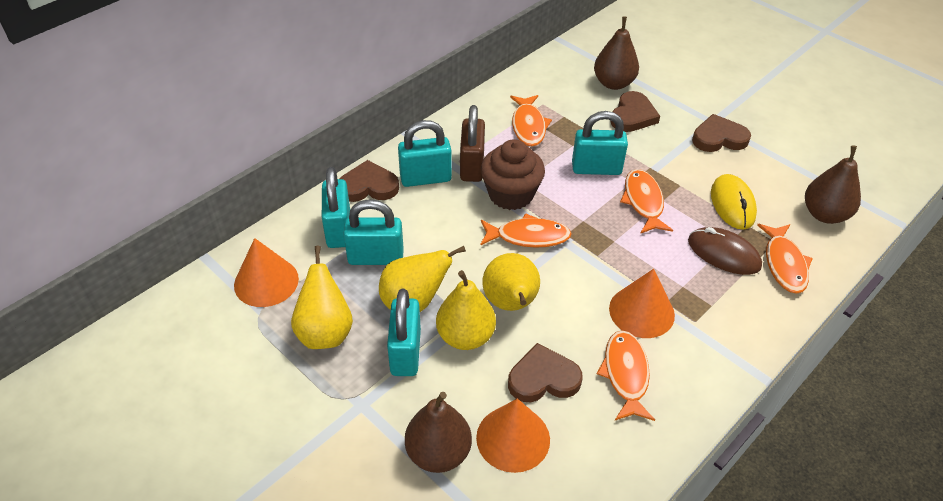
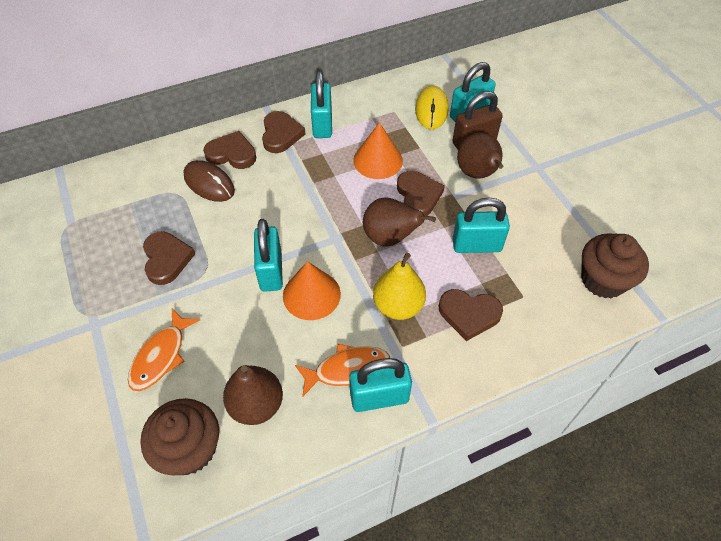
brown cupcake: [481,139,545,210] = 1 -> [140,398,219,475] [581,233,649,298] = 2
brown heart: [339,160,399,202] [508,343,583,402] [610,91,660,132] [692,114,751,152] = 4 -> [143,232,195,285] [203,131,256,169] [262,111,306,153] [397,171,445,216] [439,289,503,341] = 5
orange cone: [234,238,299,307] [476,398,550,473] [609,269,675,338] = 3 -> [283,261,341,320] [353,122,403,179] = 2
orange fish: [480,213,572,248] [510,95,552,146] [597,331,655,421] [620,169,673,234] [757,224,813,294] = 5 -> [128,308,200,391] [295,344,390,397] = 2
yellow pear: [291,246,353,349] [379,246,466,312] [436,270,496,350] [482,253,540,311] = 4 -> [373,253,426,320] = 1

